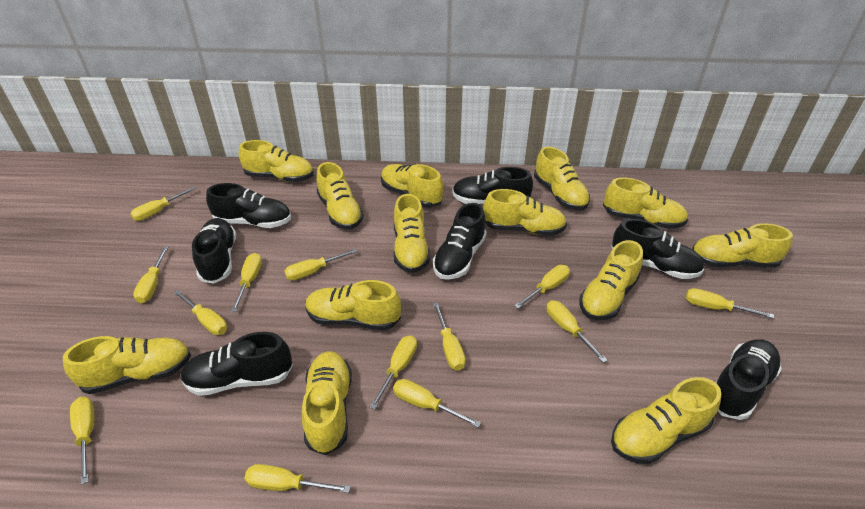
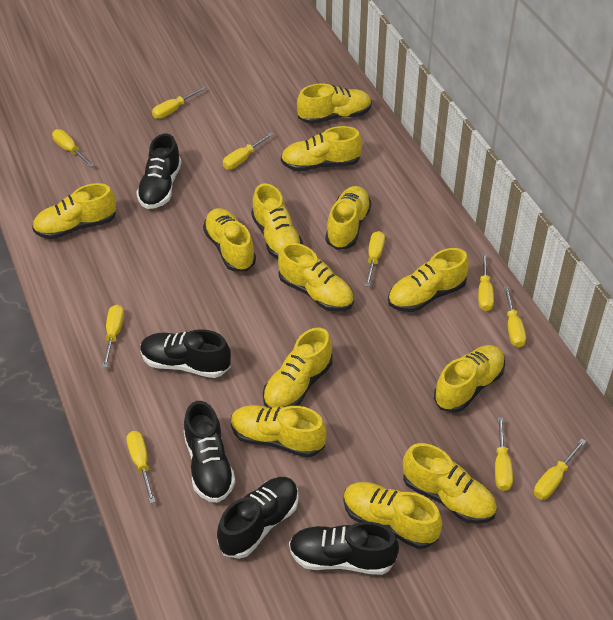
black shoe: [180,332,293,396] [192,218,236,284] [206,183,291,228] [433,203,486,280] [452,167,533,204] [611,219,704,279] [716,339,782,420] = 7 -> [136,134,182,209] [140,329,231,378] [184,401,235,503] [217,477,299,559] [289,522,399,575] = 5
yellow screwdriver: [70,397,94,485] [130,187,196,221] [133,246,169,303] [174,290,227,335] [231,253,262,312] [244,464,351,493] [284,249,358,280] [370,335,417,409] [393,379,481,428] [433,302,466,371] [514,265,570,309] [547,300,608,363] [686,288,774,319] = 13 -> [52,129,94,167] [102,305,124,368] [127,431,155,504] [152,86,206,119] [223,132,274,169] [365,231,385,287] [478,253,494,311] [495,417,513,491] [504,286,526,348] [534,438,586,500] = 10

